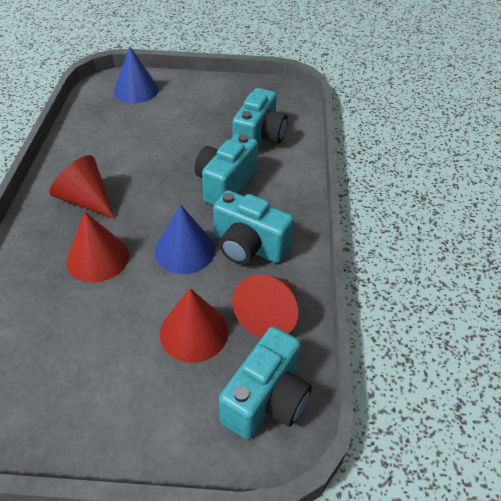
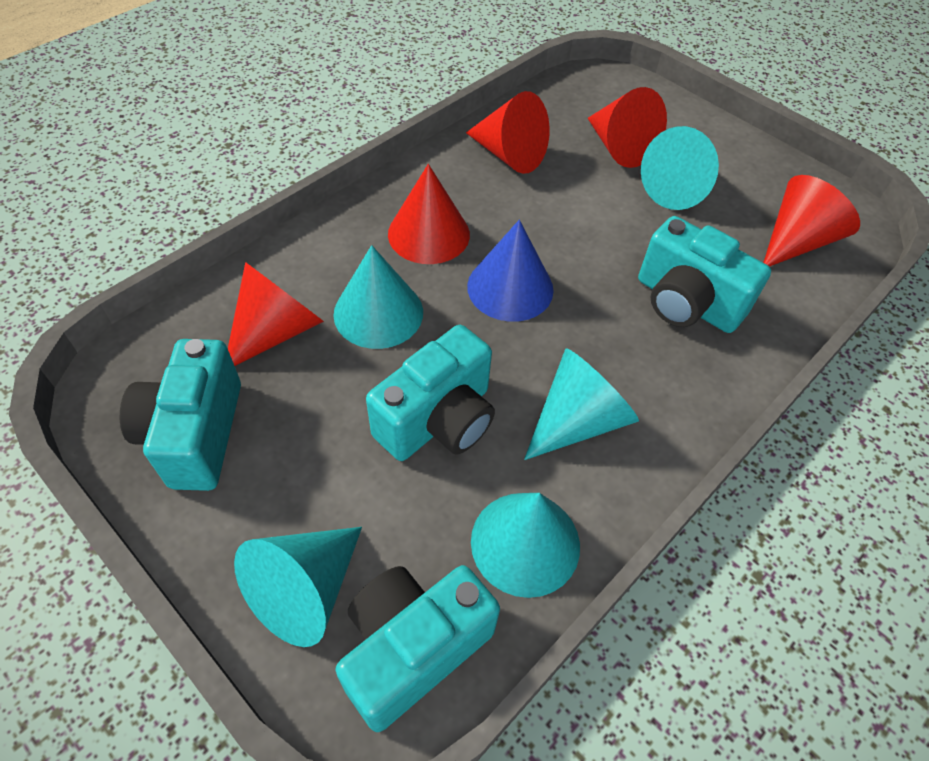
blue cone: [114,46,159,103] [155,204,215,274] = 2 -> [467,220,554,322] = 1
red cone: [50,155,115,219] [66,212,129,282] [160,288,228,363] [232,275,298,338] = 4 -> [228,262,324,366] [388,164,470,264] [466,91,550,174] [588,87,667,168] [763,175,860,267] = 5
turquoise cone: none = 0 -> [234,527,362,647] [333,245,423,349] [471,493,580,598] [524,348,639,460] [641,126,719,210] = 5

